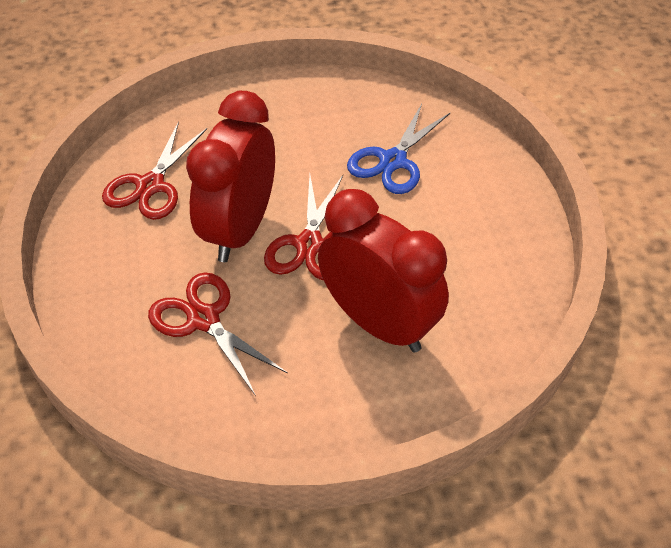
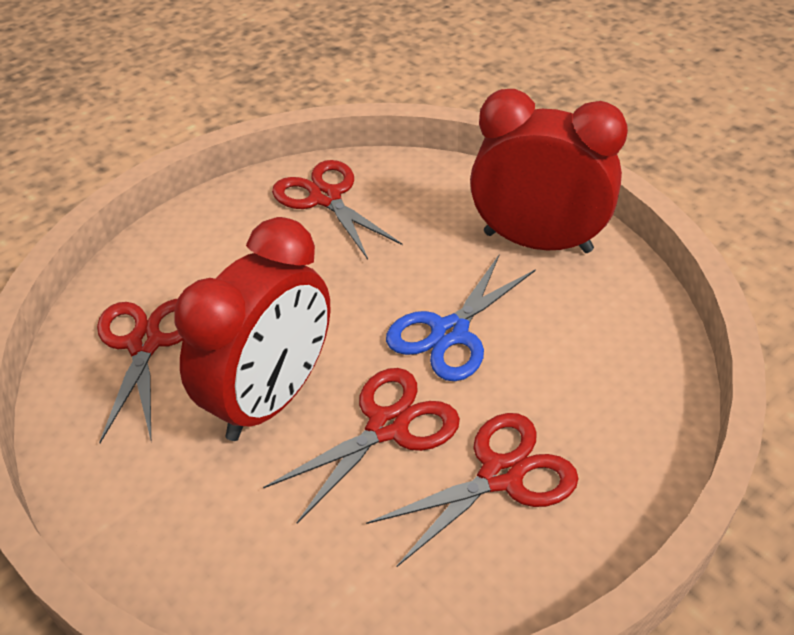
red scissors: [102,121,207,220] [148,272,288,396] [264,175,343,280] = 3 -> [97,299,183,443] [263,368,460,523] [272,160,402,259] [366,413,579,568] = 4

